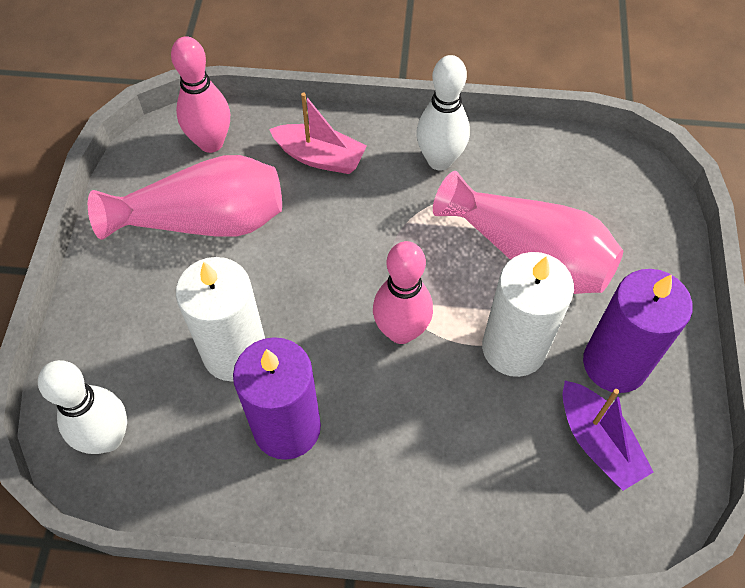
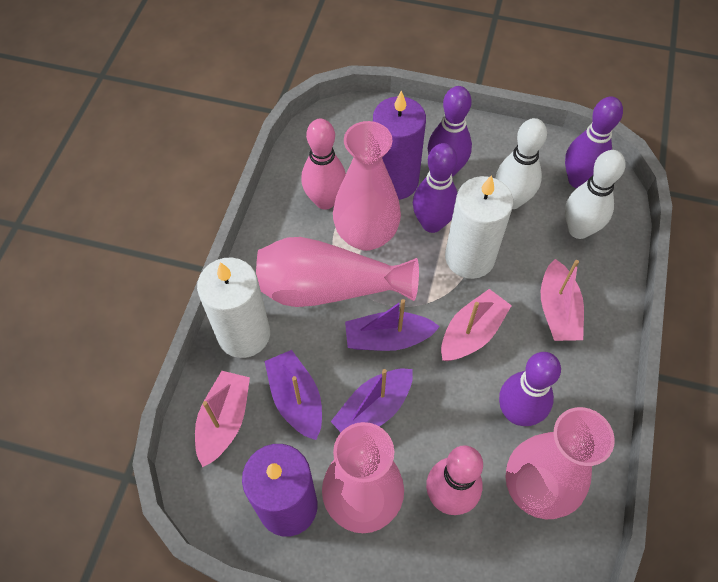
pink boat: [269,93,367,174] = 1 -> [195,371,250,467] [441,289,512,361] [541,259,584,341] = 3
pink vase: [88,155,282,240] [433,171,623,294] = 2 -> [256,237,419,307] [322,422,404,533] [333,121,401,251] [506,407,615,519] = 4
purple boat: [562,381,653,491] = 1 -> [265,350,322,440] [331,369,413,432] [345,299,440,351] = 3
purple bowling pin: none = 0 -> [413,143,457,233] [428,86,472,177] [499,352,561,426] [565,96,623,188] = 4

